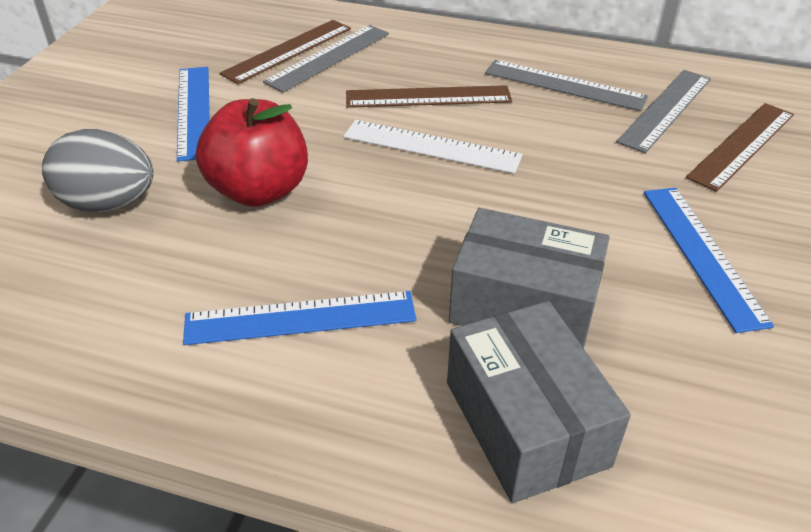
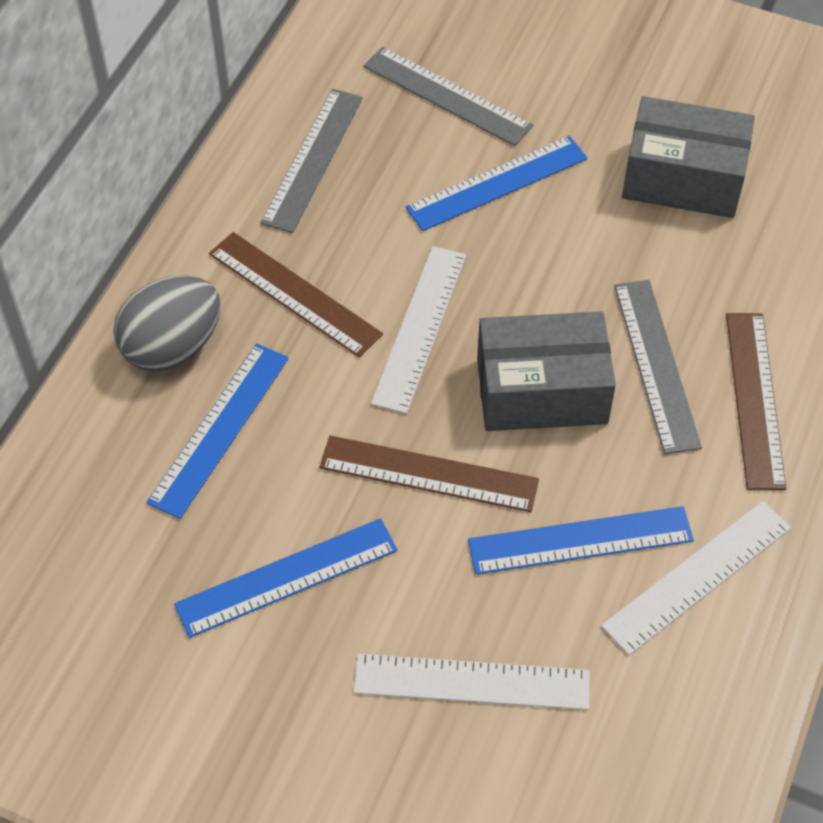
blue ruler: [177,67,210,162] [183,291,417,345] [644,187,774,333] = 3 -> [147,344,289,519] [174,518,397,638] [406,136,587,231] [468,506,694,574] = 4
red apple: [196,98,308,207] = 1 -> none = 0
white ruler: [343,120,523,174] = 1 -> [354,654,590,710] [371,246,466,414] [601,501,791,655] = 3

